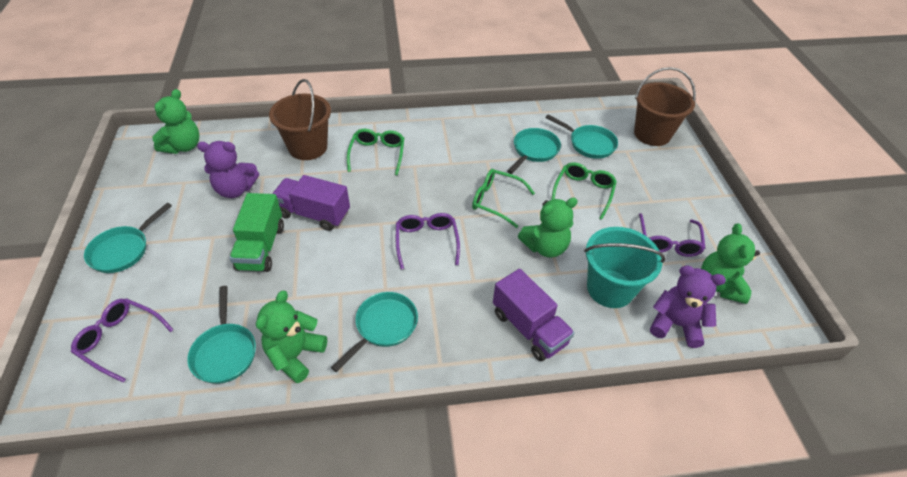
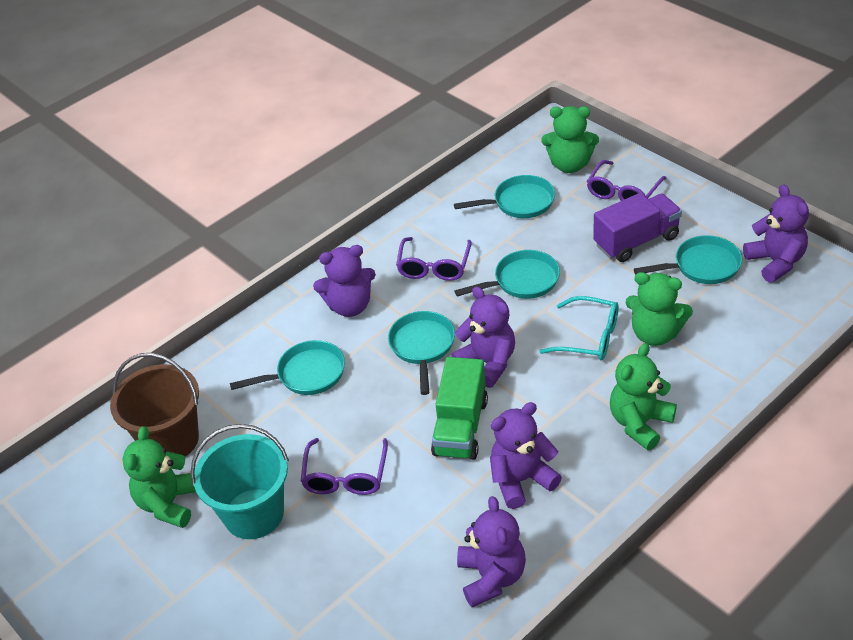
brown bucket: [269,79,331,160] [634,67,696,146] = 2 -> [110,353,199,457] = 1
green glasses: [347,129,404,175] [472,169,535,228] [551,162,617,220] = 3 -> none = 0
purple teddy bear: [197,141,259,198] [650,265,726,348] = 2 -> [313,245,376,317] [451,286,515,388] [457,496,526,607] [490,402,562,509] [743,184,809,283] = 5
purple truck: [273,175,350,231] [493,269,575,361] = 2 -> [593,193,682,262] = 1
turquoise glasses: none = 0 -> [539,296,619,360] = 1

